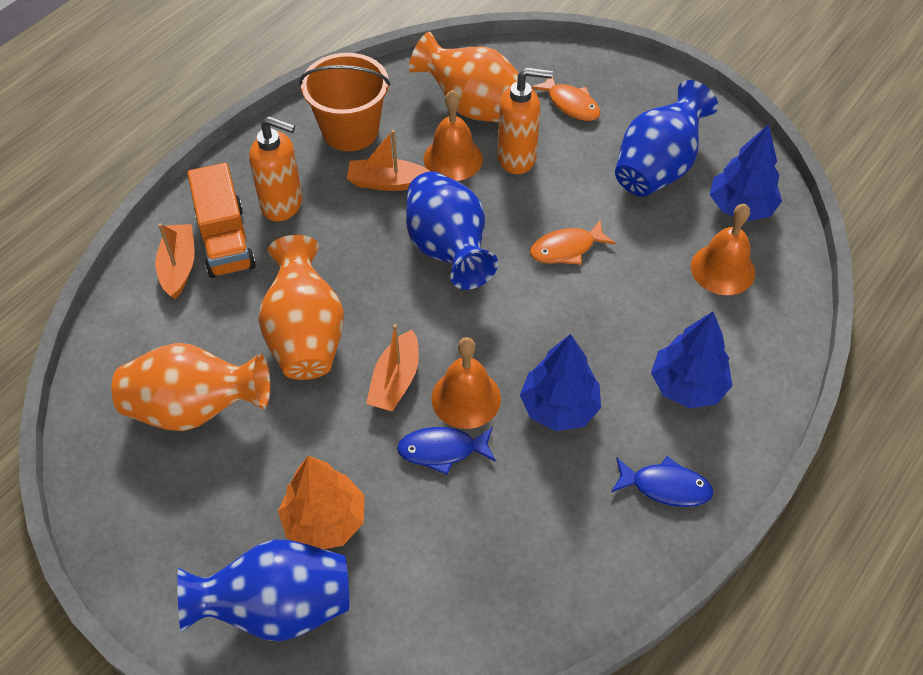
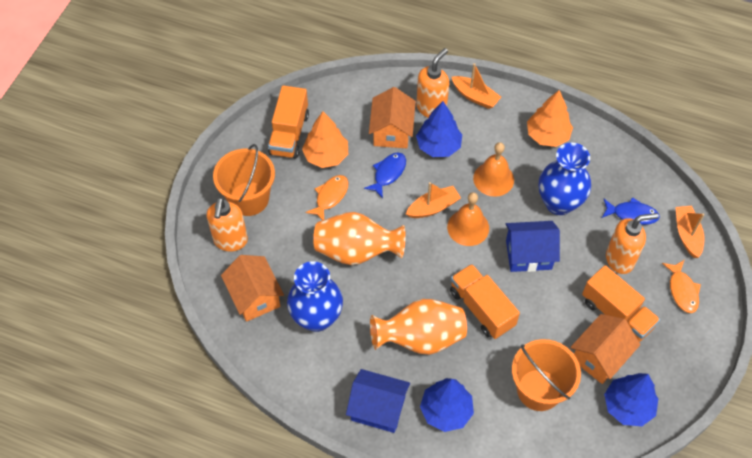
blue house: none = 0 -> [346,369,410,433] [506,221,560,272] = 2
blue vase: [177,539,349,642] [406,171,498,290] [615,80,718,197] = 3 -> [287,261,343,332] [539,143,591,215] = 2
orange bell: [424,90,483,181] [431,337,501,429] [691,204,755,295] = 3 -> [447,192,489,246] [473,142,514,197] = 2
orange bucket: [299,53,390,151] = 1 -> [213,144,275,216] [512,339,581,411] = 2
orange house: none = 0 -> [221,255,284,322] [369,87,416,148] [570,314,640,384] = 3
orange soap dispenser: [249,116,303,222] [497,67,553,174] = 2 -> [207,197,248,252] [416,48,449,118] [606,213,659,274] = 3
orange tree: [278,456,365,549] = 1 -> [302,111,348,168] [527,90,573,147] = 2
orange truck: [187,163,256,278] = 1 -> [268,85,309,158] [450,264,520,339] [582,265,660,342] = 3
orange vase: [112,343,270,431] [258,235,344,380] [409,32,518,122] = 3 -> [313,212,406,265] [370,299,467,355] = 2

